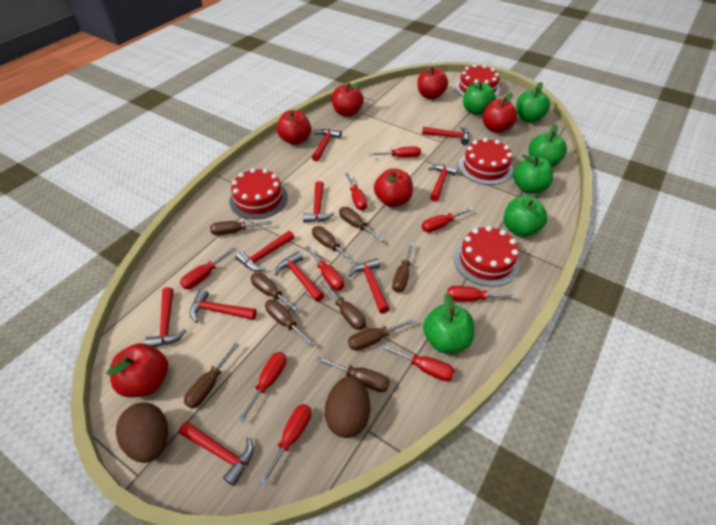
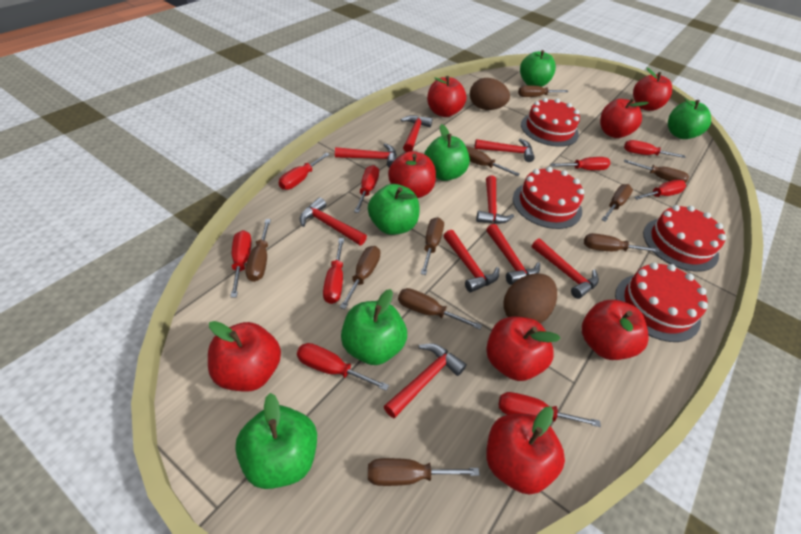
red apple: [107,343,168,397] [276,110,311,145] [331,81,363,117] [374,168,413,207] [417,67,448,99] [482,93,517,133] = 6 -> [208,321,281,392] [388,151,436,198] [427,76,467,117] [486,317,561,381] [486,407,565,495] [582,300,649,360] [600,98,649,138] [633,67,672,111] = 8
red hammer: [145,287,186,347] [179,422,254,486] [190,289,257,323] [236,231,294,272] [275,251,324,302] [303,181,334,223] [312,129,341,161] [348,258,390,314] [422,126,469,145] [428,164,458,202] = 10 -> [300,197,367,245] [335,143,397,168] [384,343,467,418] [401,115,433,152] [444,230,499,293] [474,139,535,162] [476,175,514,224] [486,224,540,285] [532,238,599,299] = 9

